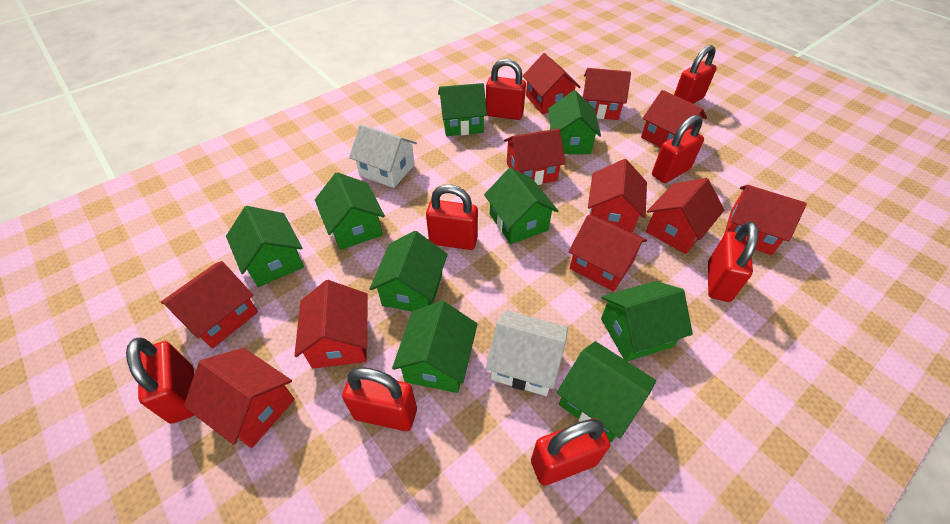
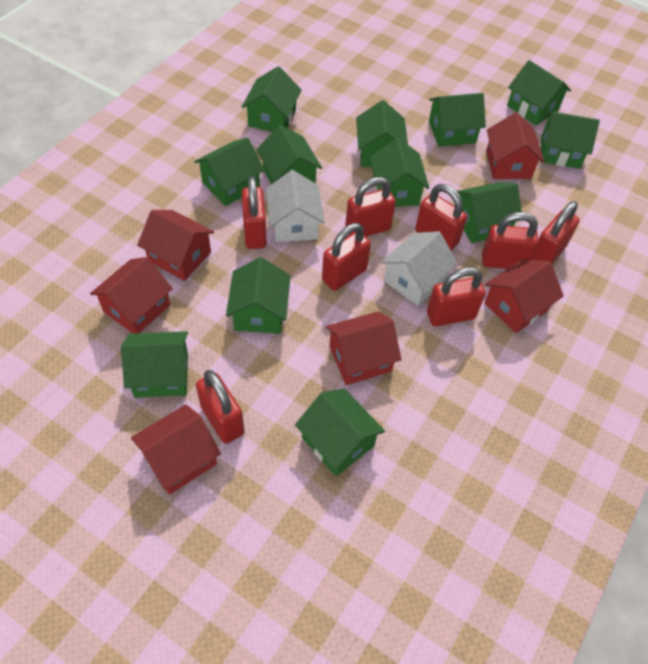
green house: [226,206,304,287] [315,172,385,250] [370,231,448,311] [392,301,478,393] [438,83,487,136] [484,167,558,244] [548,90,601,154] [557,341,656,442] [601,281,693,362] = 9 -> [121,331,188,398] [194,137,264,206] [226,257,291,334] [242,66,302,132] [256,125,322,184] [295,388,385,476] [356,100,408,167] [370,138,429,207] [429,93,486,147] [457,182,522,243] [507,60,571,126] [540,112,600,169] = 12
red house: [160,261,258,348] [184,348,295,448] [294,280,367,369] [504,129,566,185] [523,53,580,114] [568,215,647,292] [583,68,631,120] [588,159,647,233] [641,90,707,148] [646,178,724,254] [724,185,807,255] = 11 -> [90,257,173,334] [131,405,221,494] [137,210,214,281] [326,311,402,385] [484,259,564,333] [486,112,544,179] = 6

